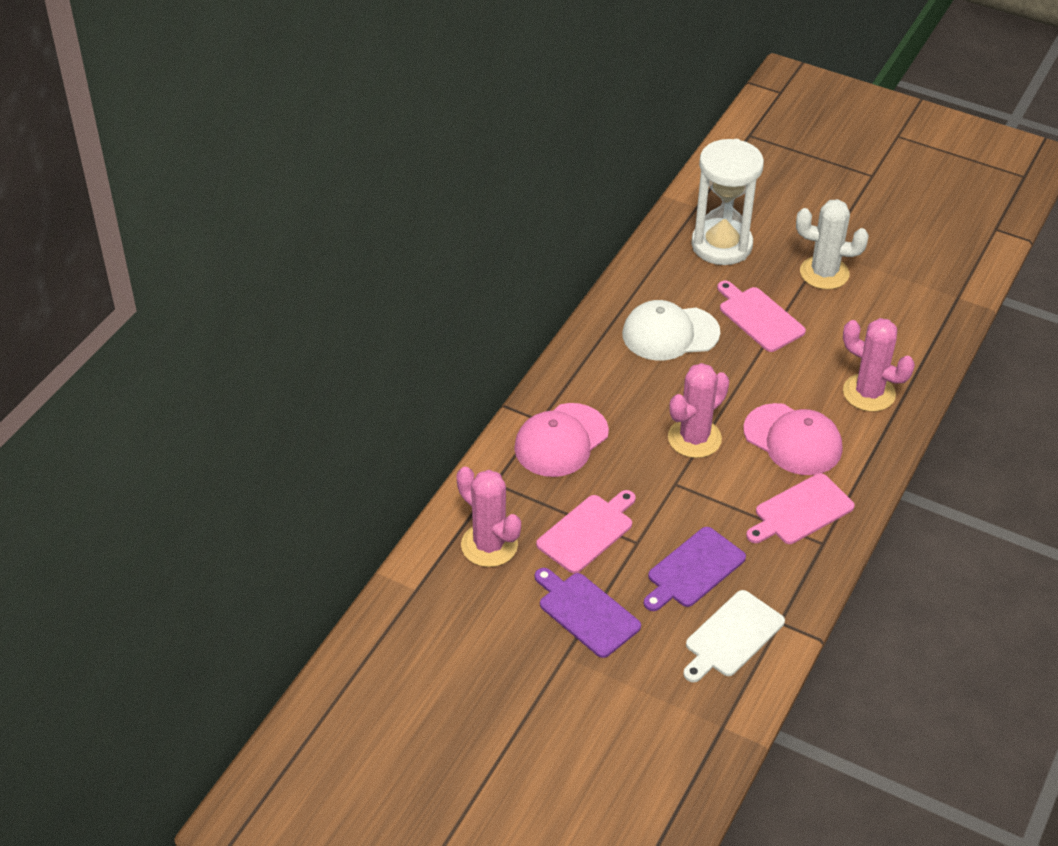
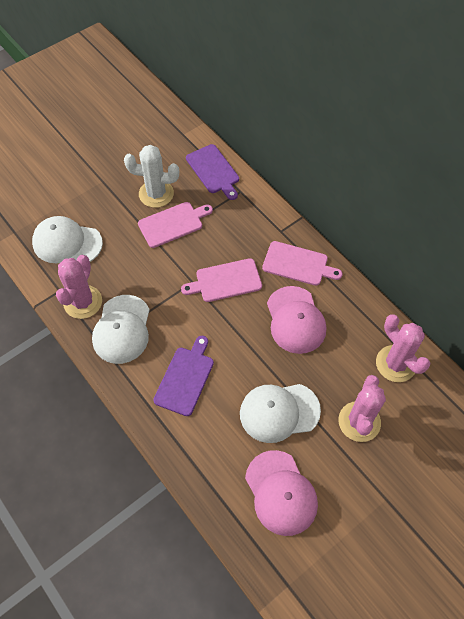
white cap: [622,300,720,361] = 1 -> [32,216,103,263] [92,295,150,364] [240,384,321,443] = 3
white cutting board: [683,590,785,682] = 1 -> none = 0
white hourglass: [691,139,764,265] = 1 -> none = 0

